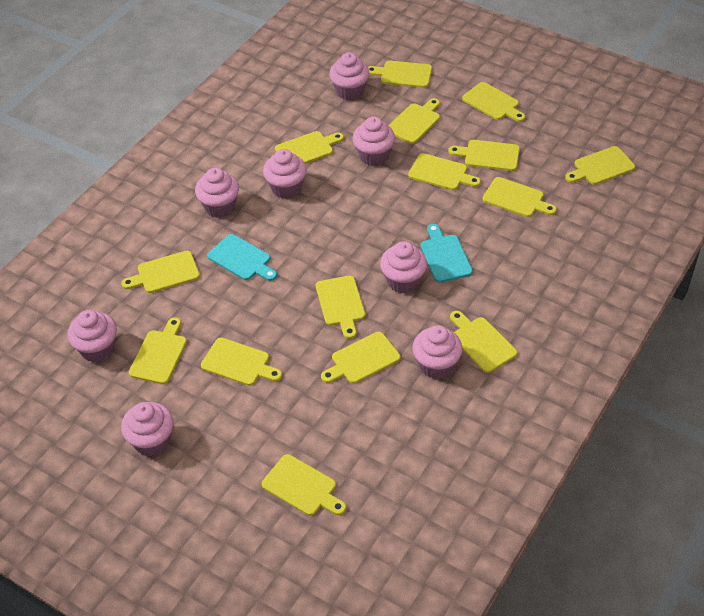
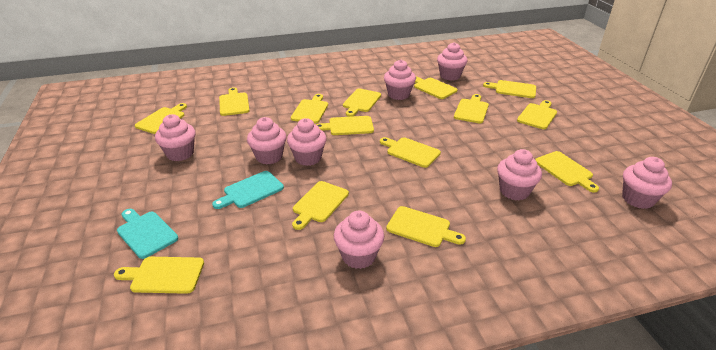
yellow cutting board: [121,251,200,293] [129,317,187,384] [201,338,282,386] [262,454,346,516] [275,131,344,164] [316,276,365,339] [321,332,400,384] [368,61,432,88] [388,98,440,144] [408,153,481,190] [448,140,520,171] [450,311,517,373] [462,82,525,122] [483,177,557,217] [565,146,635,185] = 15 -> [114,257,204,294] [134,103,187,134] [219,87,250,116] [291,94,328,123] [292,181,349,230] [316,116,374,135] [343,89,381,117] [380,137,441,168] [386,206,466,247] [414,76,458,99] [454,94,489,123] [483,80,536,98] [517,100,557,129] [535,151,599,192] = 14

